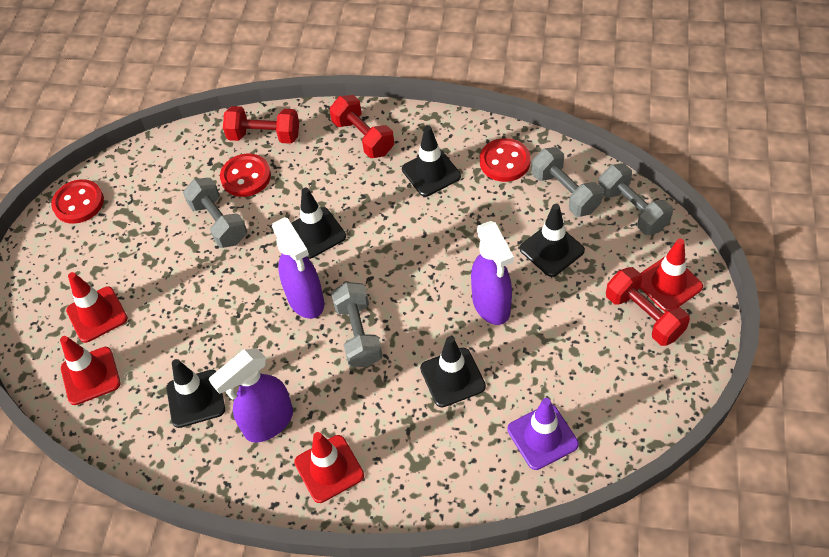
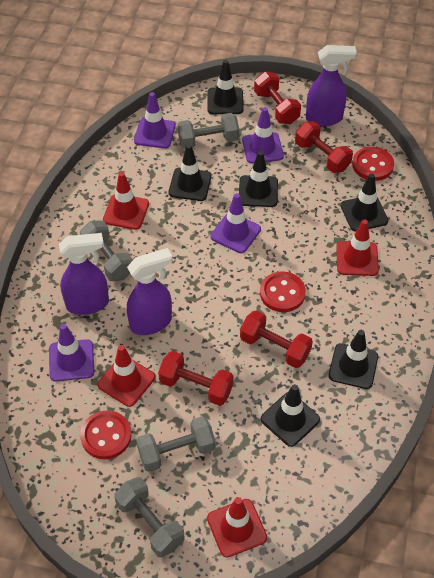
black traffic cone: [166,359,225,428] [291,188,346,259] [402,125,461,197] [420,336,486,407] [520,204,585,277] = 5 -> [169,144,212,201] [207,60,244,114] [239,151,278,207] [261,384,320,447] [329,330,378,389] [341,173,389,232] = 6
purple traffic cone: [507,398,579,470] = 1 -> [49,324,94,382] [134,92,176,148] [211,193,261,253] [242,107,284,164] = 4
red dumbbell: [223,106,299,144] [329,95,394,158] [606,267,690,346] = 3 -> [158,351,234,406] [240,310,313,368] [254,72,301,124] [295,121,353,173] = 4

